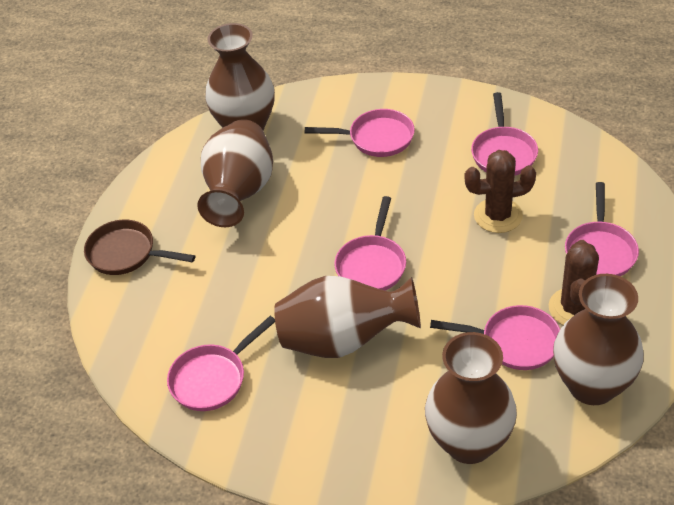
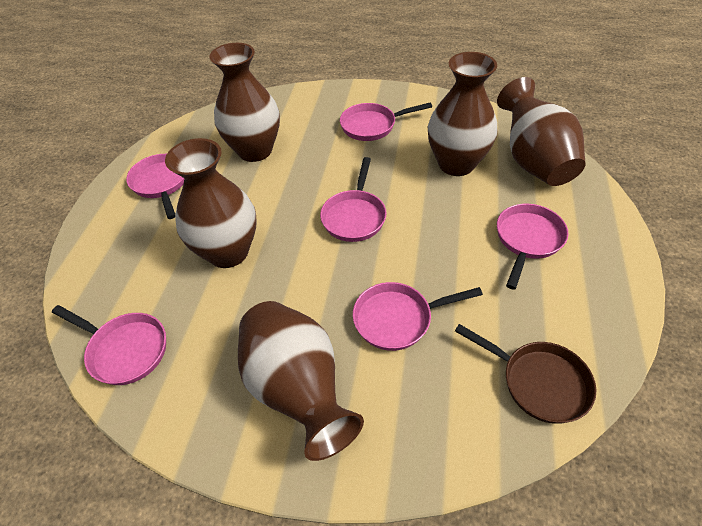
brown cactus: [465,150,536,233] [549,240,599,325] = 2 -> none = 0

